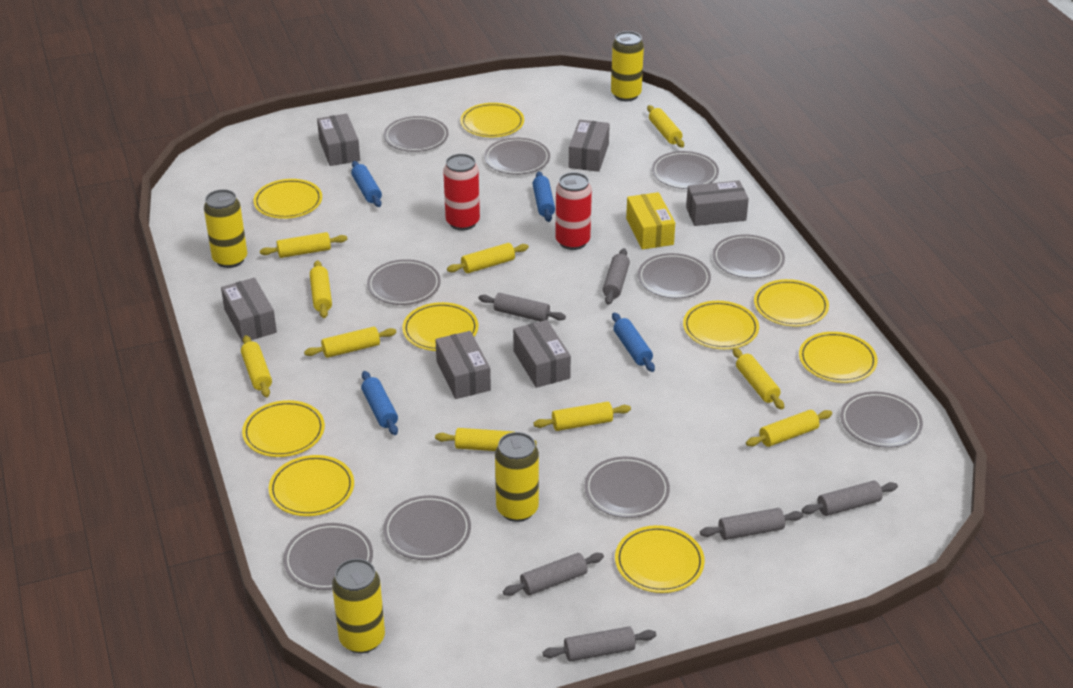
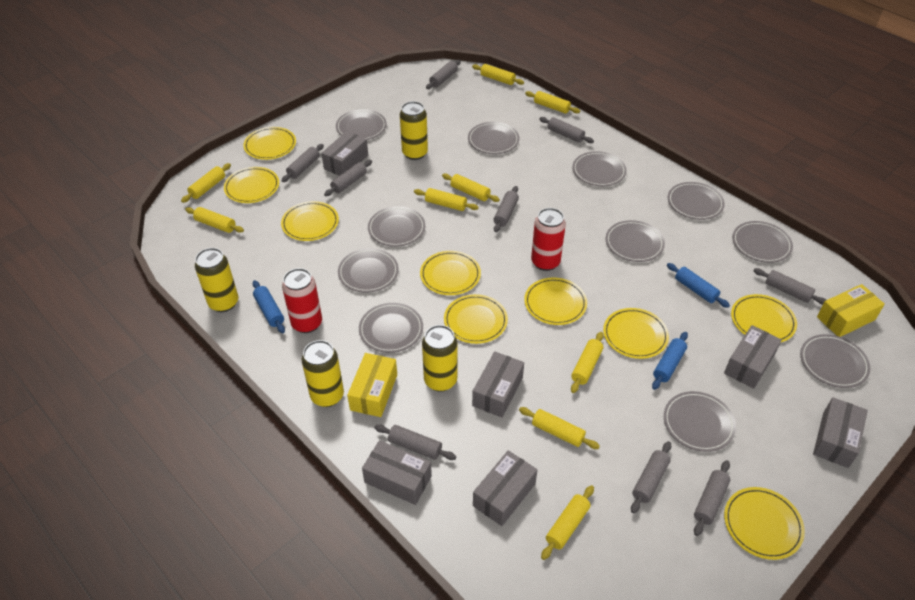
blue rolling pin: [351,161,382,207] [361,371,398,435] [533,171,555,222] [612,313,655,372] = 4 -> [253,280,285,333] [652,332,688,390] [667,263,730,308] = 3
grey plate: [283,523,373,590] [367,259,441,305] [383,495,471,560] [384,116,449,152] [484,138,550,175] [584,456,670,518] [638,253,711,298] [652,151,719,189] [713,234,785,278] [840,392,923,448] = 10 -> [336,109,387,140] [338,248,399,293] [359,303,423,353] [368,206,425,247] [468,122,519,154] [572,151,627,186] [606,220,665,262] [664,391,736,452] [668,182,725,220] [732,221,793,263] [800,334,871,388] = 11
grey rolling pin: [478,293,566,321] [503,553,604,596] [543,626,656,661] [603,248,630,305] [700,508,803,540] [802,480,898,516] = 6 -> [281,144,324,182] [324,160,372,196] [375,424,456,460] [426,60,461,89] [493,186,519,232] [539,117,594,143] [631,441,671,513] [694,460,730,536] [754,268,826,305] = 9
yellow box: [626,192,675,250] = 1 -> [347,353,397,417] [817,284,885,337] = 2
yellow rolling pin: [241,335,272,397] [260,232,347,258] [304,327,396,358] [310,260,332,318] [435,428,537,451] [447,243,529,273] [533,402,631,431] [647,105,684,147] [733,348,784,410] [746,410,832,447] = 10 -> [181,163,231,203] [185,207,244,233] [414,188,479,211] [442,173,500,202] [472,64,524,85] [519,407,600,449] [525,91,580,114] [541,485,594,560] [571,332,604,393] = 9

